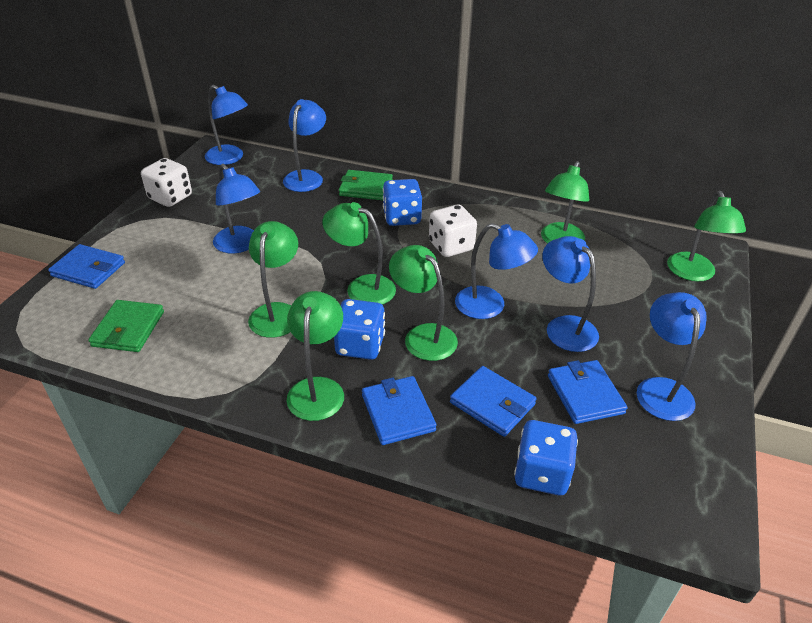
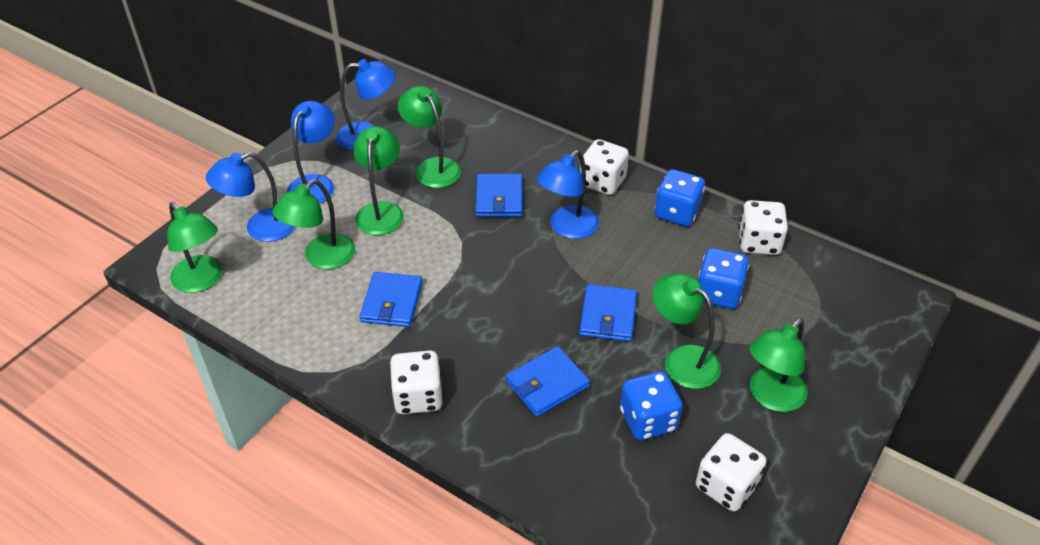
blue lamp: [205,85,248,165] [213,164,260,253] [283,99,326,192] [455,223,538,319] [542,236,599,352] [637,292,707,421] = 6 -> [206,152,295,242] [287,101,335,204] [336,59,396,150] [537,150,599,239] = 4
green wallet: [88,300,164,352] [339,170,393,200] = 2 -> none = 0
white dice: [141,158,192,207] [429,204,477,257] = 2 -> [390,350,443,415] [580,139,629,195] [696,433,767,512] [738,200,788,255] = 4

